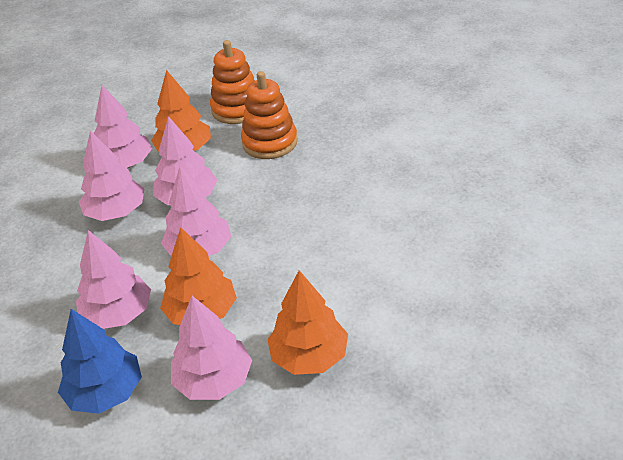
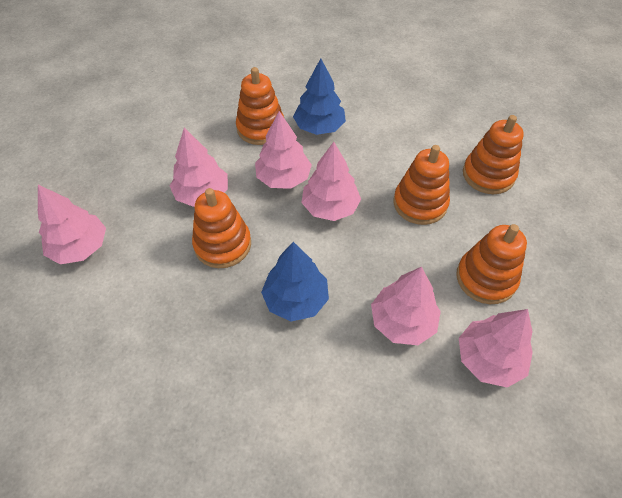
blue tree: [58,309,142,414] = 1 -> [261,242,329,322] [293,58,346,135] = 2
orange stacking toy: [210,40,255,124] [241,71,298,159] = 2 -> [192,188,251,268] [236,67,284,145] [394,145,450,225] [456,224,527,304] [463,115,524,194] = 5
orange tree: [151,70,211,152] [160,227,237,325] [267,270,348,375] = 3 -> none = 0

